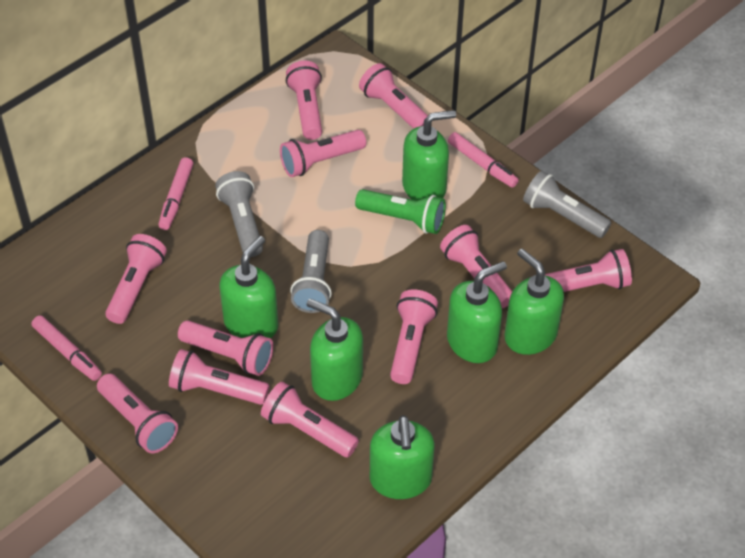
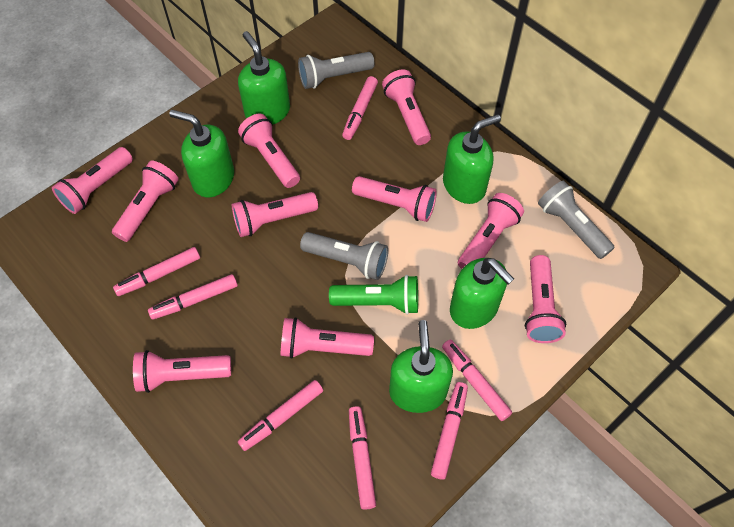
green soap dispenser: [219,236,278,339] [306,299,363,401] [370,415,435,499] [402,110,456,201] [447,261,507,363] [505,249,564,355] = 6 -> [169,110,234,197] [238,31,290,125] [389,320,453,413] [443,114,501,204] [450,258,514,329] = 5
pink flashlight: [97,374,178,453] [105,234,167,324] [169,349,270,405] [178,320,273,376] [261,382,359,457] [280,130,366,177] [286,61,322,140] [359,63,428,129] [390,289,438,384] [440,225,512,308] [545,249,632,292] = 11 -> [52,147,133,214] [112,161,179,242] [133,350,231,393] [232,192,318,237] [238,114,300,188] [280,317,374,359] [352,176,437,222] [382,69,431,145] [458,193,524,269] [525,255,566,343] = 10
pink marker: [32,315,102,381] [158,157,193,230] [448,132,519,188] = 3 -> [113,247,200,296] [148,274,238,320] [238,380,323,451] [342,76,378,140] [349,406,376,510] [431,382,468,480] [442,340,512,421] = 7

